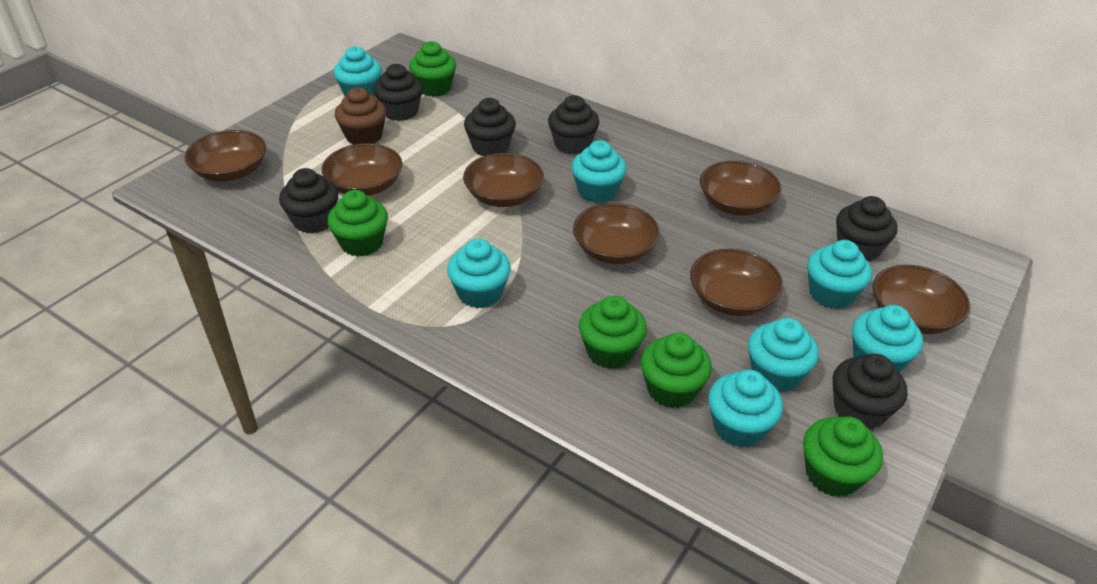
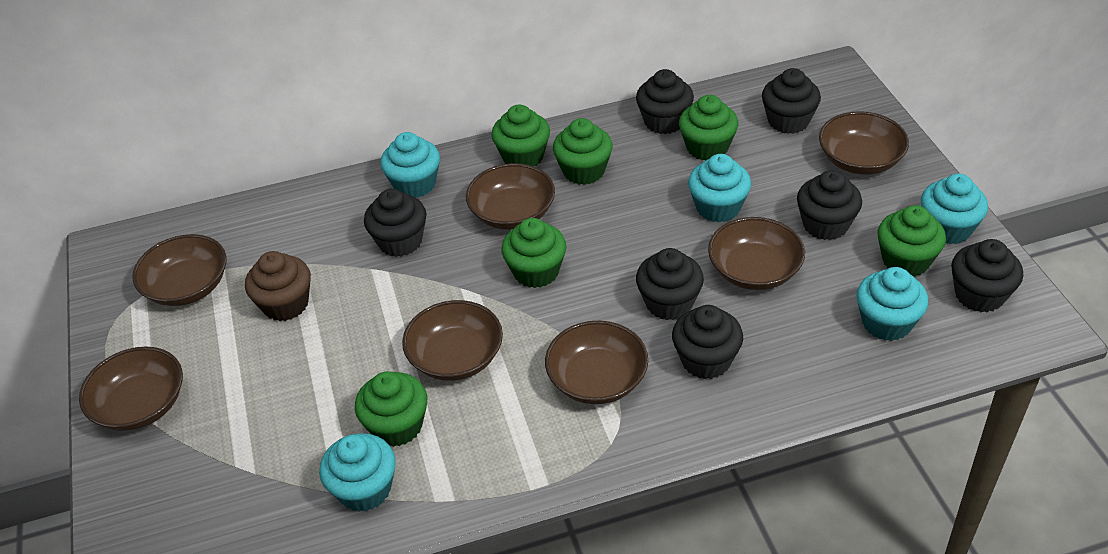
black cupcake: [279,168,338,234] [373,64,423,121] [464,98,516,156] [548,95,599,155] [833,354,908,430] [836,196,898,261] = 6 -> [364,189,427,257] [636,69,694,134] [636,248,704,320] [672,305,743,379] [762,68,821,134] [797,170,862,240] [951,239,1023,312] = 7
green cupcake: [327,190,388,257] [409,41,456,97] [579,296,647,369] [641,333,712,408] [803,416,883,497] = 5 -> [355,371,427,447] [491,105,550,167] [501,218,566,288] [553,118,612,185] [679,95,738,160] [877,205,946,277] = 6
turquoise cupcake: [333,46,382,97] [447,239,511,308] [571,140,627,203] [708,370,783,448] [748,318,819,392] [807,240,872,309] [852,305,923,372] = 7 -> [319,433,396,512] [380,132,440,198] [688,154,751,222] [857,267,928,341] [921,174,988,244] = 5

